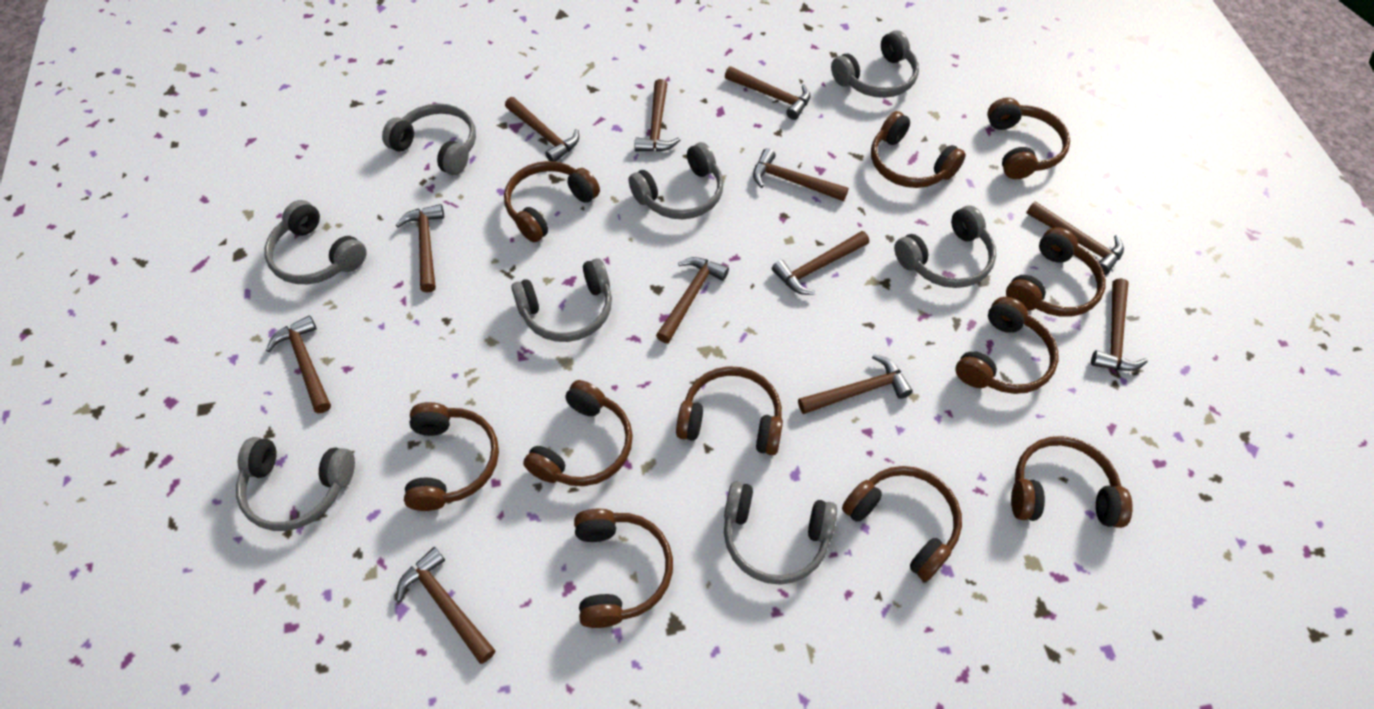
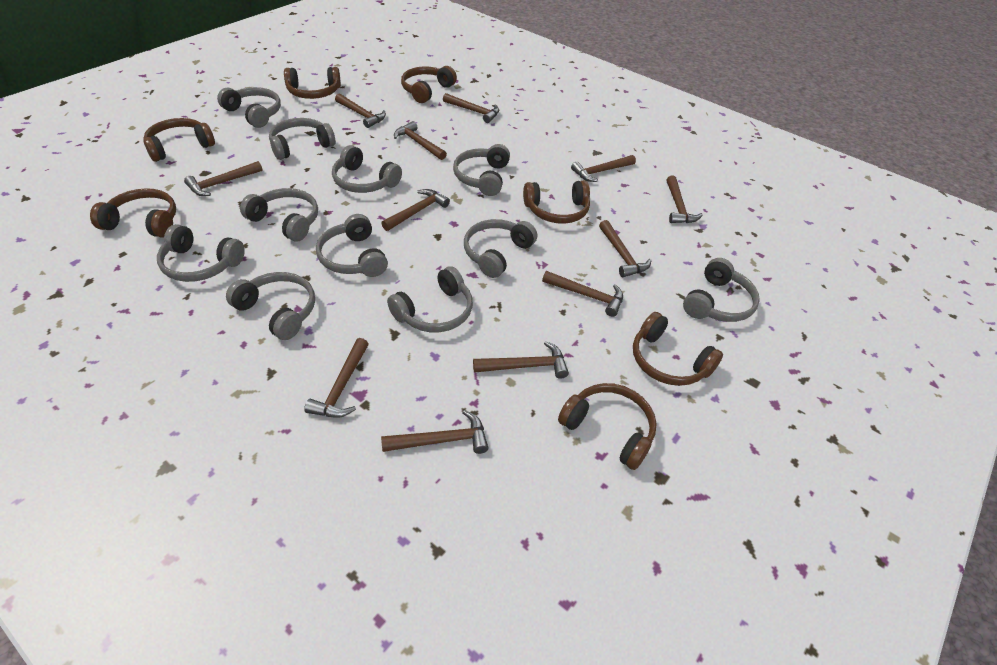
brown headphones: [404,402,499,511] [504,161,600,243] [523,380,633,486] [574,508,673,628] [676,366,783,455] [842,466,962,581] [871,111,966,188] [956,297,1058,394] [987,98,1070,179] [1006,227,1106,317] [1011,436,1133,528] = 11 -> [90,188,176,238] [143,118,215,162] [284,67,341,99] [401,66,457,103] [523,181,590,224] [558,383,657,470] [633,312,723,386] = 7
grey headphones: [236,437,355,531] [264,200,367,284] [382,103,476,175] [511,258,612,342] [628,142,723,219] [724,482,837,585] [831,30,919,98] [894,206,996,288] = 8 -> [157,224,245,282] [217,87,281,128] [226,272,315,340] [240,188,318,242] [269,118,335,160] [316,214,388,277] [332,145,402,193] [387,266,473,332] [453,144,510,196] [464,219,537,278] [683,258,760,322] = 11

